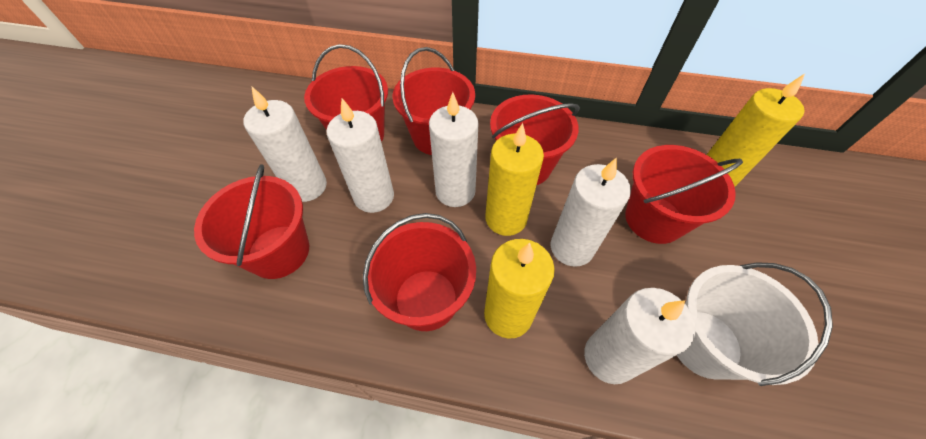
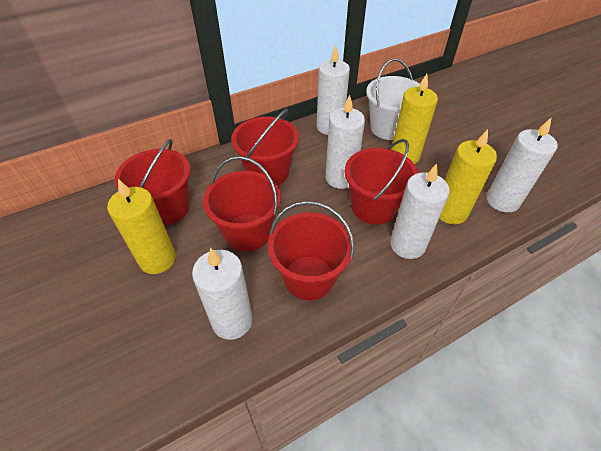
red bucket: [194,164,309,279] [304,44,388,142] [363,213,476,331] [392,47,475,155] [490,94,580,185] [625,145,743,244] = 6 -> [115,139,191,225] [203,156,281,252] [231,109,299,186] [268,201,354,300] [345,139,418,225] = 5

